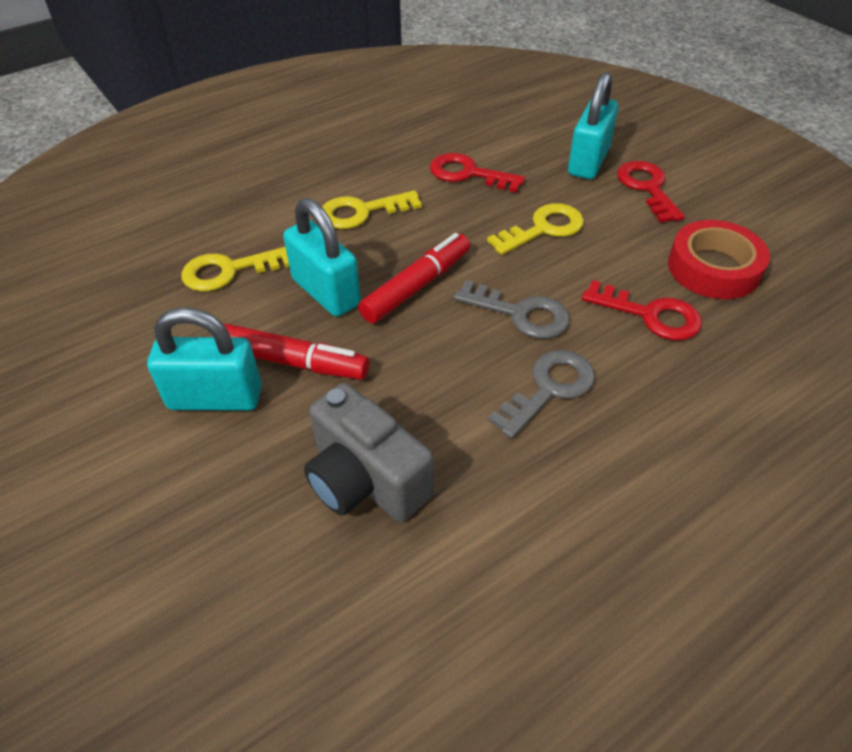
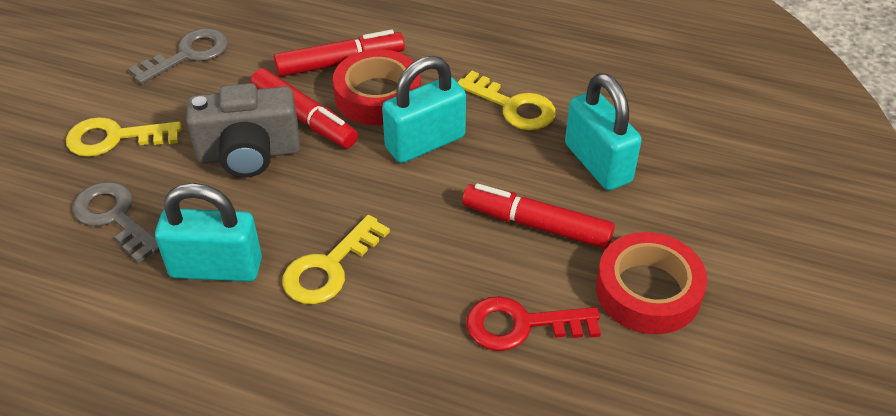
red key: [430,153,525,193] [582,280,702,340] [617,161,685,223] = 3 -> [466,296,601,351] = 1
red marker: [224,323,369,380] [358,233,470,323] = 2 -> [250,68,358,148] [274,29,405,77] [462,183,615,249] = 3
red tape: [668,220,770,299] = 1 -> [333,49,421,125] [596,232,707,334] = 2

